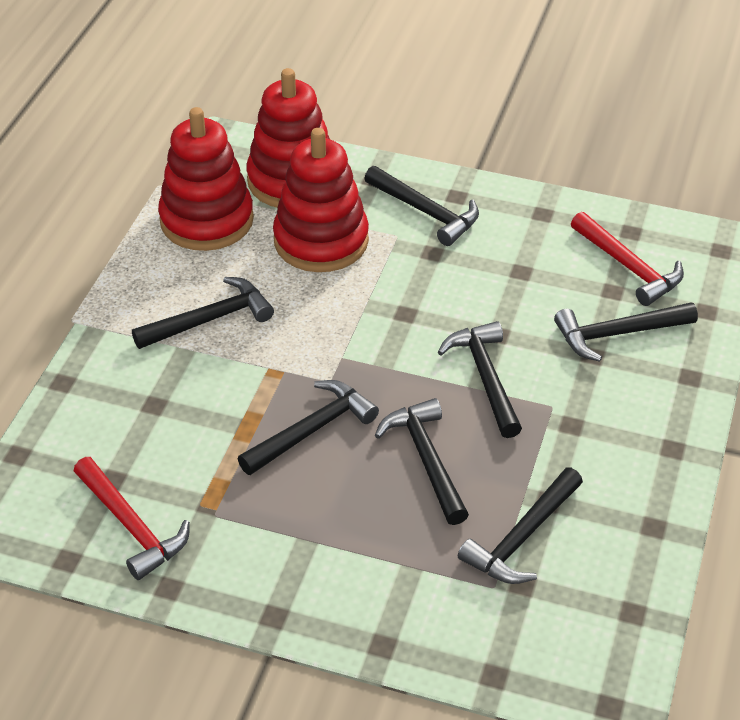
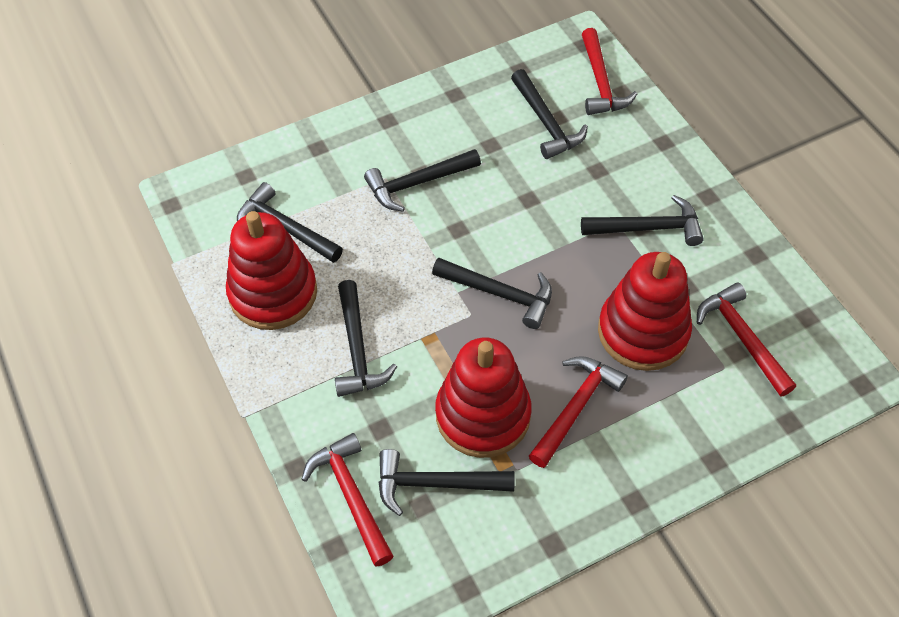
red hammer: [74,457,190,580] [571,212,684,306] = 2 -> [302,433,393,567] [529,356,628,468] [582,28,637,115] [697,283,796,397] = 4

